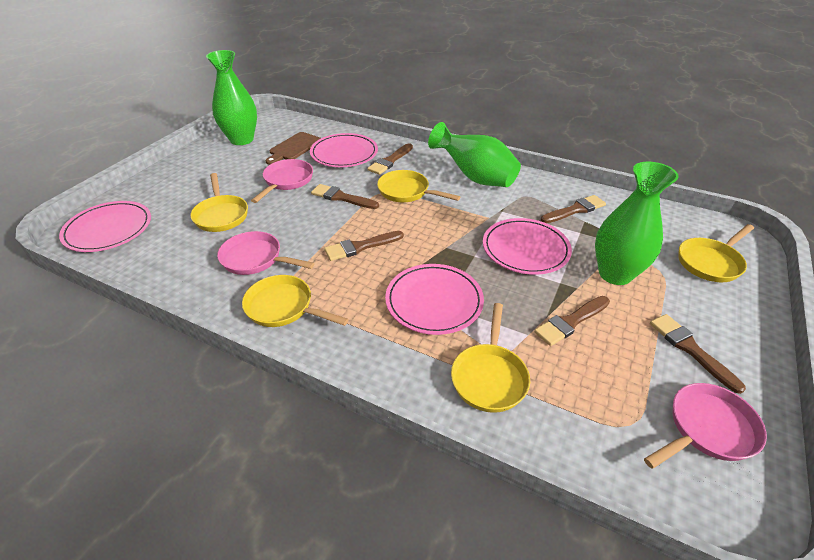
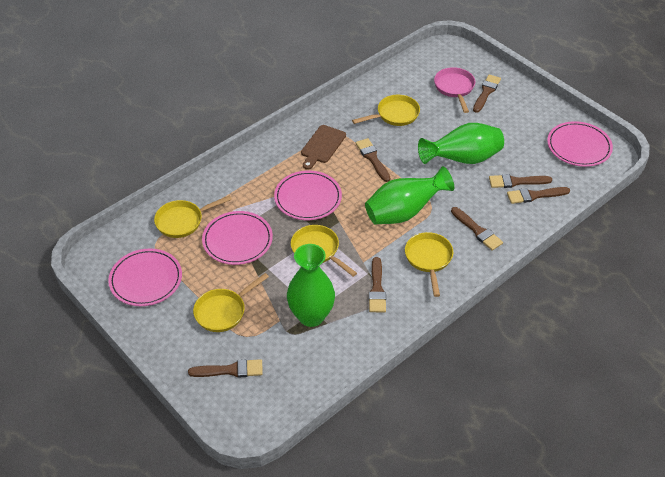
brown brush: [311,184,379,209] [324,231,404,261] [367,143,413,175] [534,296,610,346] [541,195,606,223] [650,314,746,394] = 6 -> [188,359,263,378] [356,138,391,182] [369,257,386,312] [451,207,503,251] [473,74,501,113] [489,174,552,188] [507,187,570,204] = 7
pink pan: [217,231,315,275] [251,159,313,203] [644,383,767,469] = 3 -> [434,67,475,113] = 1

